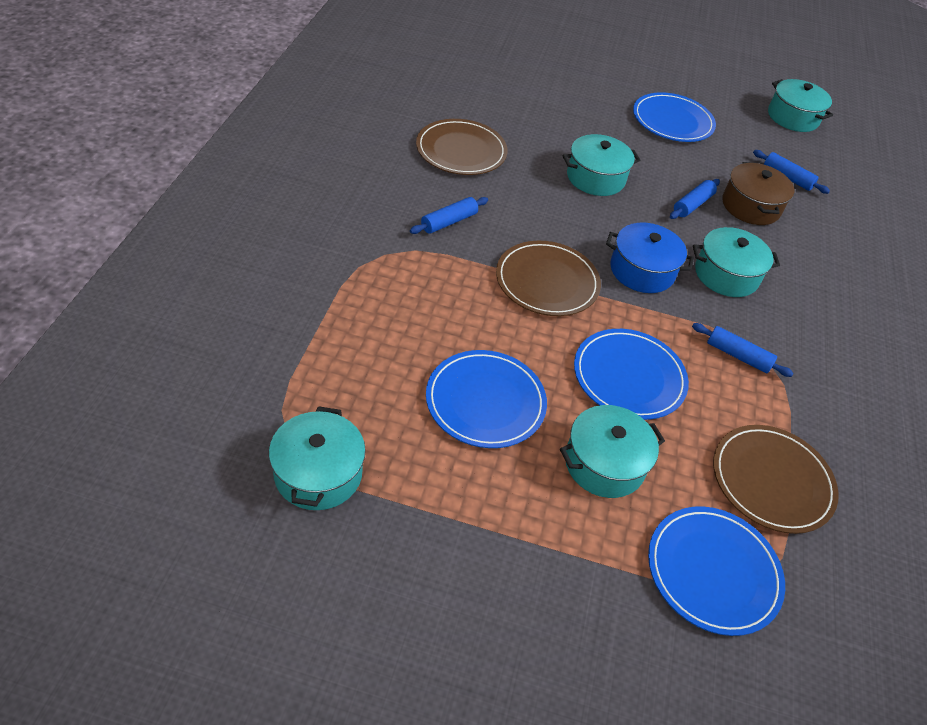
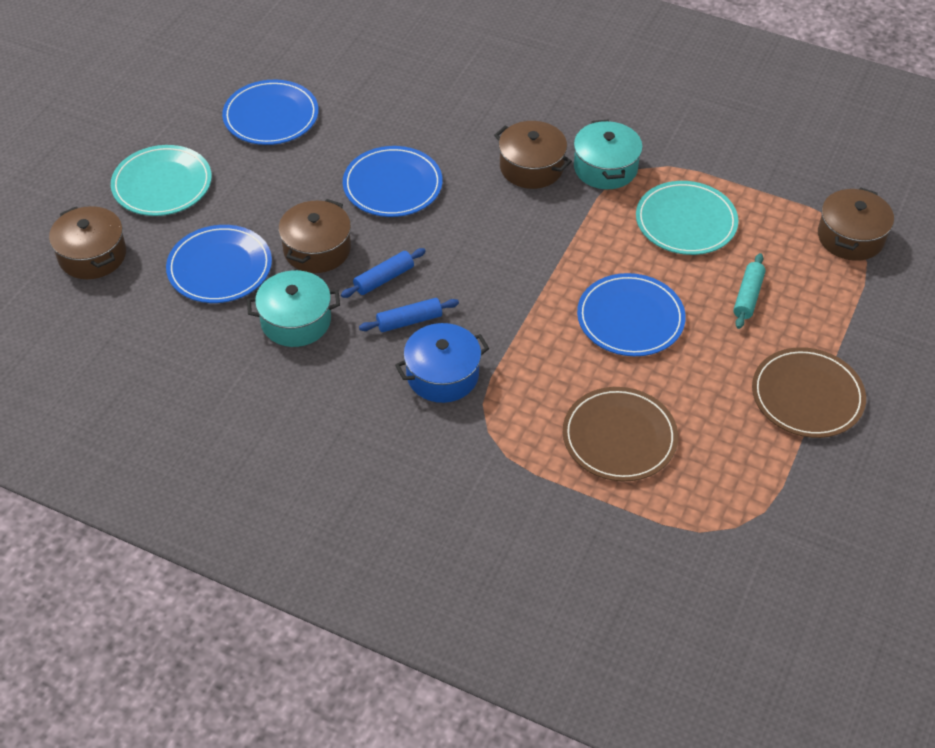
blue rolling pin: [410,197,488,234] [670,179,720,219] [692,323,794,377] [753,150,830,194] = 4 -> [341,248,426,298] [359,298,459,332] = 2
brown plate: [416,119,508,175] [496,241,601,316] [713,425,839,534] = 3 -> [563,387,678,481] [752,347,866,438] = 2
brown pot: [722,162,794,225] = 1 -> [49,206,126,279] [278,199,351,273] [494,121,572,189] [818,187,894,261] = 4
turquoise plate: none = 0 -> [111,145,212,216] [636,181,738,255] = 2
turquoise pot: [269,406,366,510] [560,405,665,498] [562,134,640,196] [693,227,780,297] [768,79,833,132] = 5 -> [247,270,340,347] [574,120,643,189] = 2
turquoise rolling pin: none = 0 -> [733,253,766,329] = 1

